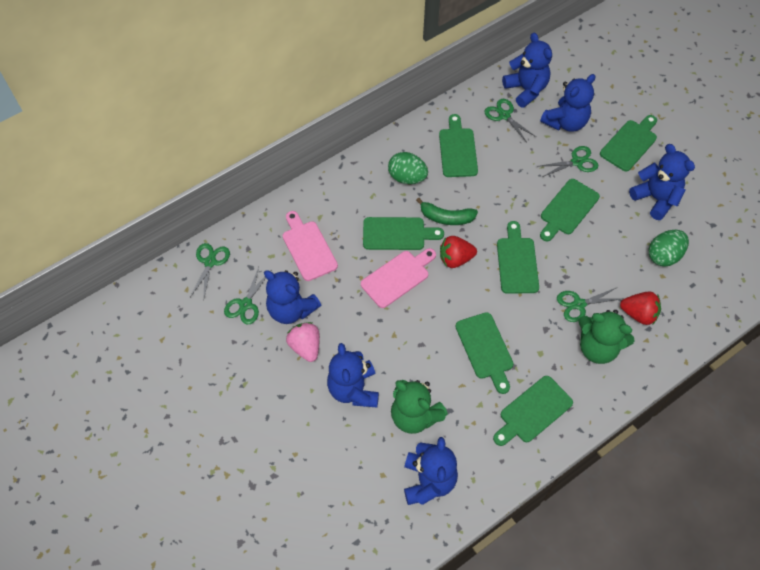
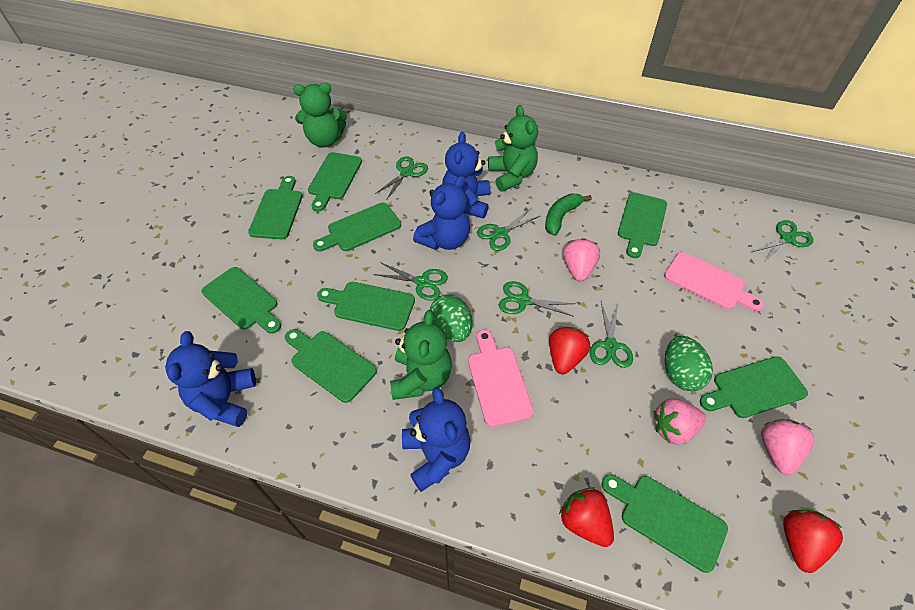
blue teddy bear: [264,270,321,324] [327,343,379,407] [404,437,458,505] [502,33,552,108] [540,74,595,132] [629,144,695,220] = 6 -> [165,331,256,427] [402,387,470,492] [413,176,470,250] [442,132,491,218] = 4
green cutting board: [363,217,444,250] [439,114,478,177] [455,312,513,394] [493,376,573,446] [497,221,539,294] [540,179,600,241] [600,115,657,171] = 7 -> [202,267,281,334] [248,176,302,239] [285,329,377,403] [308,152,362,212] [313,202,401,252] [317,282,415,331] [601,474,728,573] [618,192,667,258] [700,356,808,418] = 9
green scissors: [190,243,230,298] [224,267,266,324] [485,99,536,143] [540,146,598,177] [557,287,621,322] = 5 -> [373,262,448,301] [375,156,428,200] [477,208,540,251] [499,281,576,317] [590,302,633,368] [752,220,814,262] = 6
green teddy bear: [391,380,448,434] [579,310,635,364] = 2 -> [293,83,347,148] [390,310,452,400] [488,105,538,192] = 3
pink strawberry: [286,322,320,362] = 1 -> [563,238,600,282] [654,398,706,445] [761,419,814,475] = 3
red strawberry: [440,236,477,268] [620,292,661,325] = 2 -> [549,326,590,374] [559,487,614,547] [783,510,843,573] = 3

